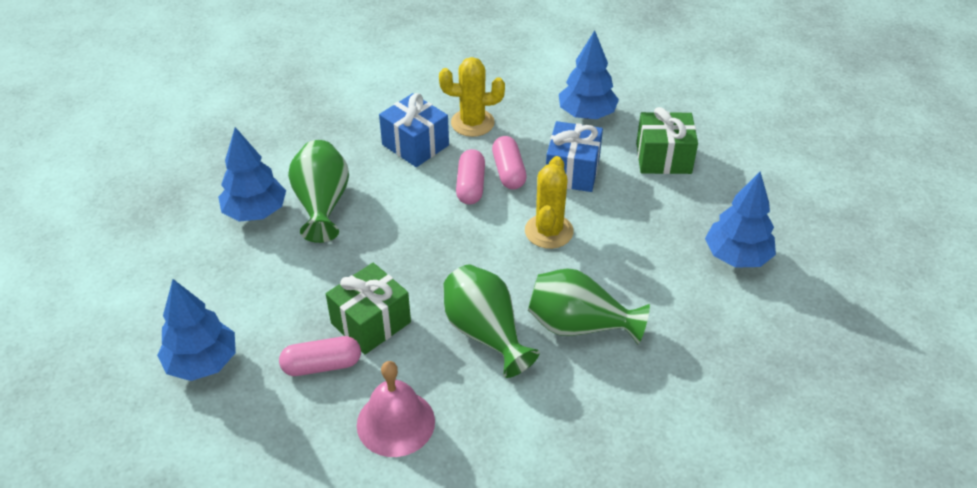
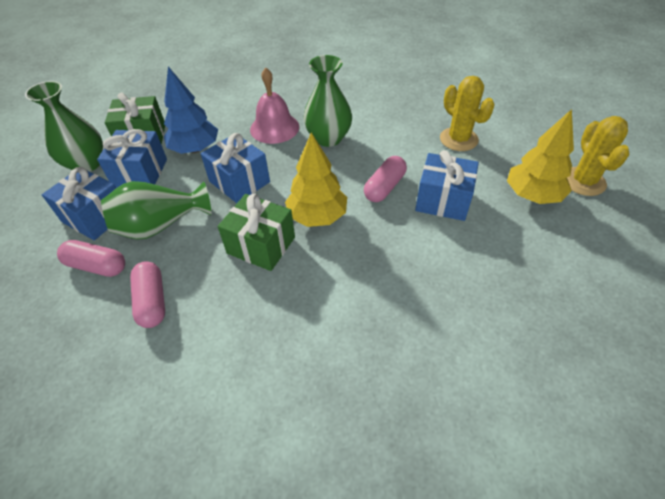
blue gift: [379,93,449,167] [546,121,603,192] = 2 -> [42,167,116,240] [97,129,167,188] [200,133,270,203] [415,150,479,221] = 4
blue tree: [157,279,236,381] [218,127,286,222] [559,30,619,119] [705,172,776,268] = 4 -> [164,66,218,154] = 1
yellow tree: none = 0 -> [285,132,347,227] [507,109,574,204] = 2

